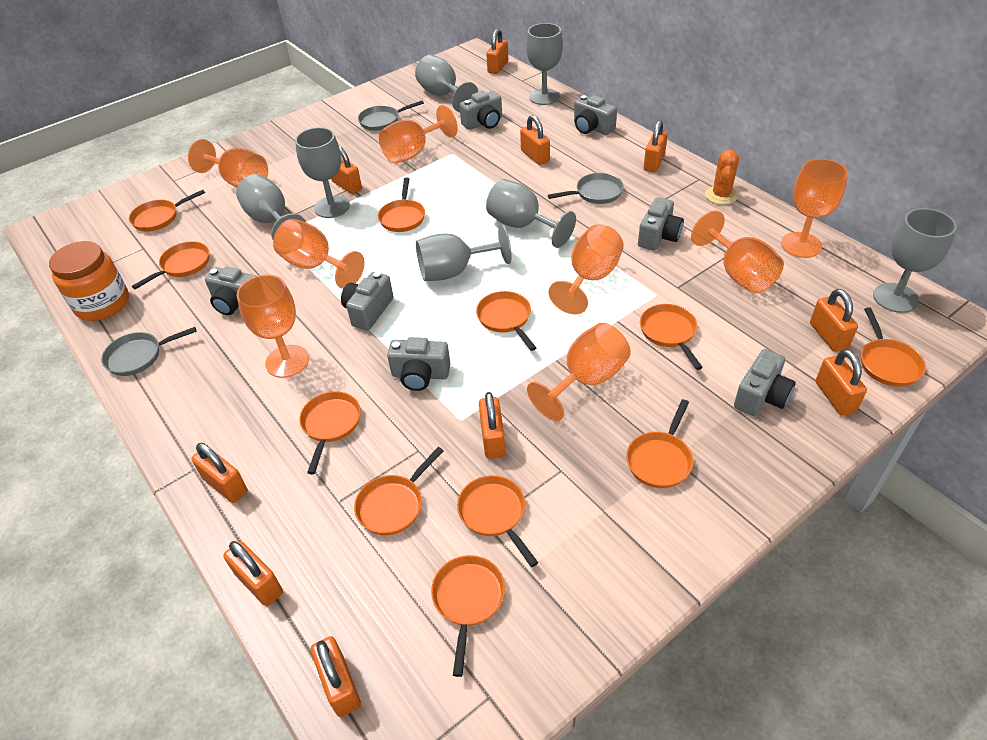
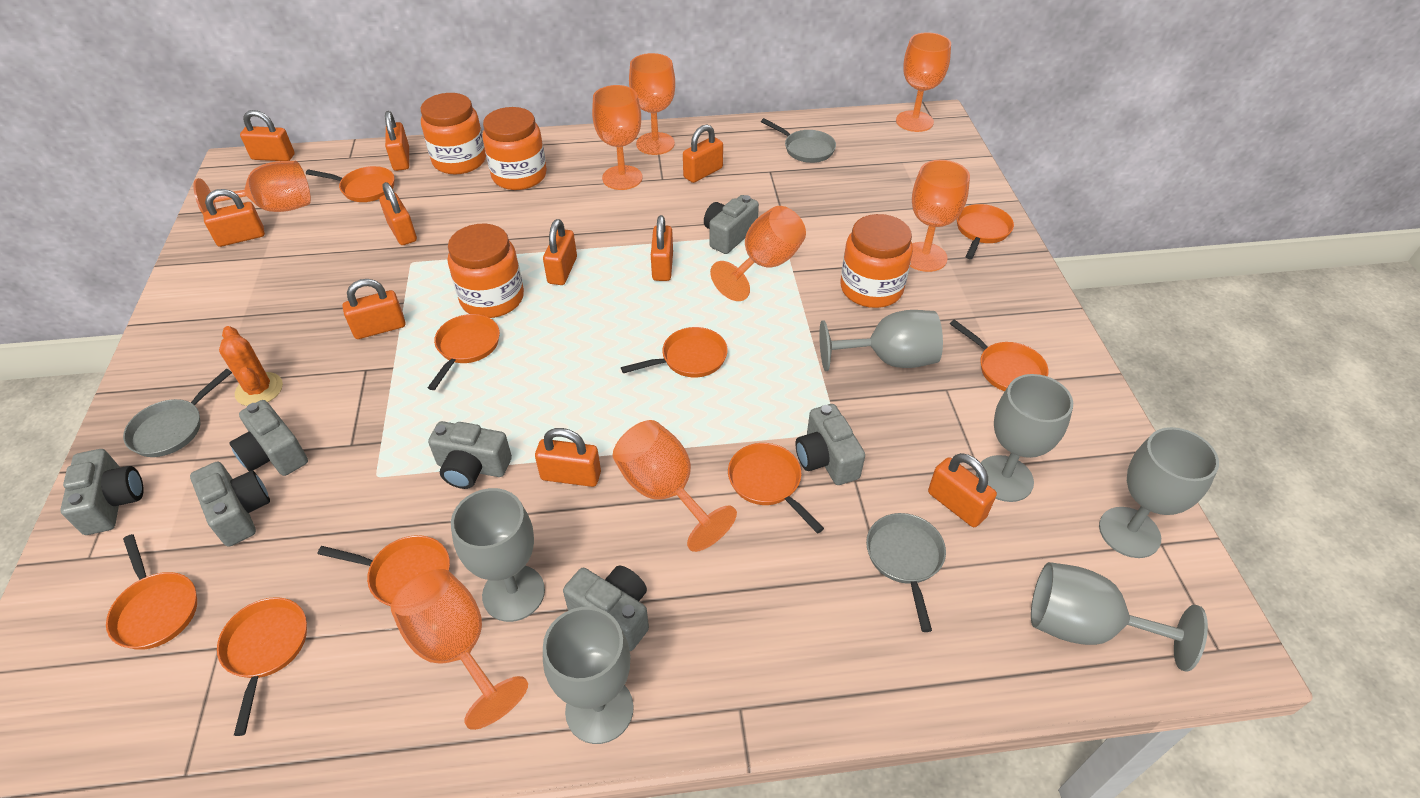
grey goblet: [236,174,306,240] [295,127,350,218] [415,55,478,113] [416,225,512,281] [486,179,576,248] [526,23,563,105] [873,208,957,313] = 7 -> [451,488,545,622] [543,607,634,744] [819,310,943,371] [976,374,1073,502] [1031,562,1208,672] [1099,427,1219,558] = 6
orange jar: [49,241,129,321] = 1 -> [421,93,486,174] [448,224,524,318] [482,107,547,190] [841,214,913,308] = 4
orange pan: [129,190,205,232] [132,241,209,289] [299,391,361,474] [354,447,444,535] [378,177,425,232] [431,555,505,677] [457,475,538,567] [476,291,536,351] [626,399,693,488] [640,304,703,370] [861,307,926,387] = 11 -> [106,534,197,650] [217,597,307,736] [306,166,394,202] [317,535,450,606] [428,314,500,390] [621,327,728,377] [728,443,824,534] [950,319,1048,391] [957,204,1014,259] = 9

